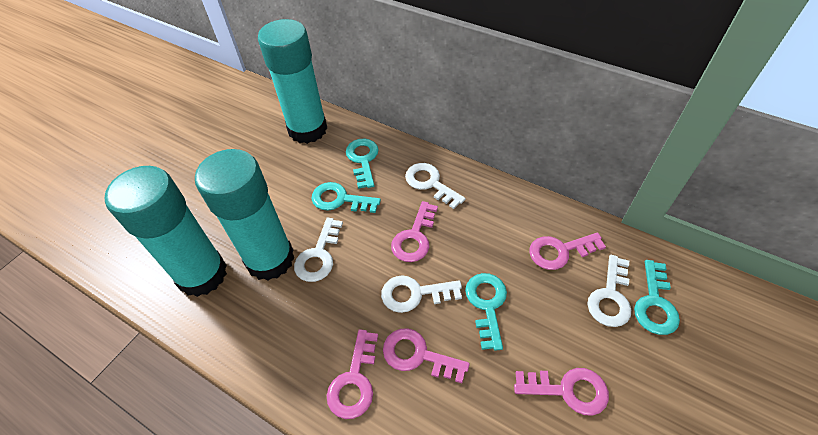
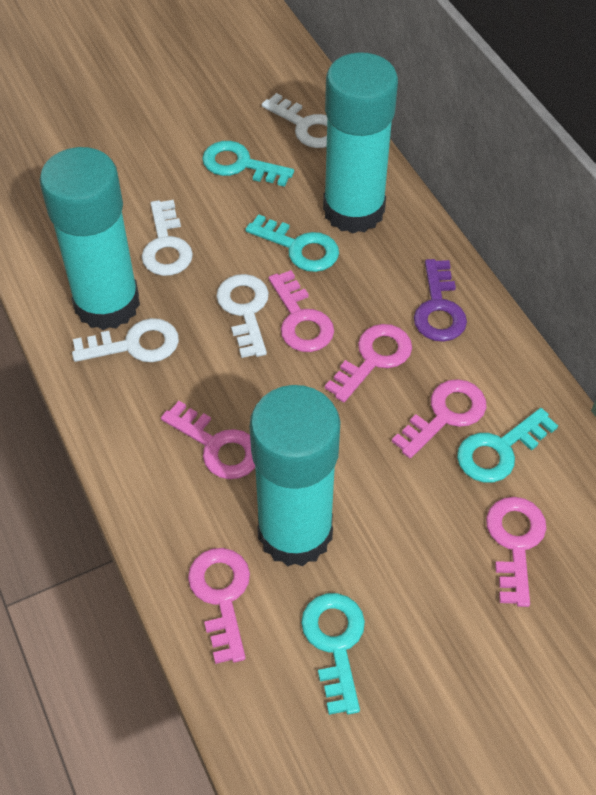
pink key: [327,329,378,419] [383,328,470,383] [391,201,438,262] [514,368,609,416] [529,232,606,270] = 5 -> [161,401,255,479] [188,548,250,664] [268,270,334,352] [325,324,412,402] [392,379,486,458] [486,497,546,607] = 6
purple key: none = 0 -> [414,259,467,342] = 1

